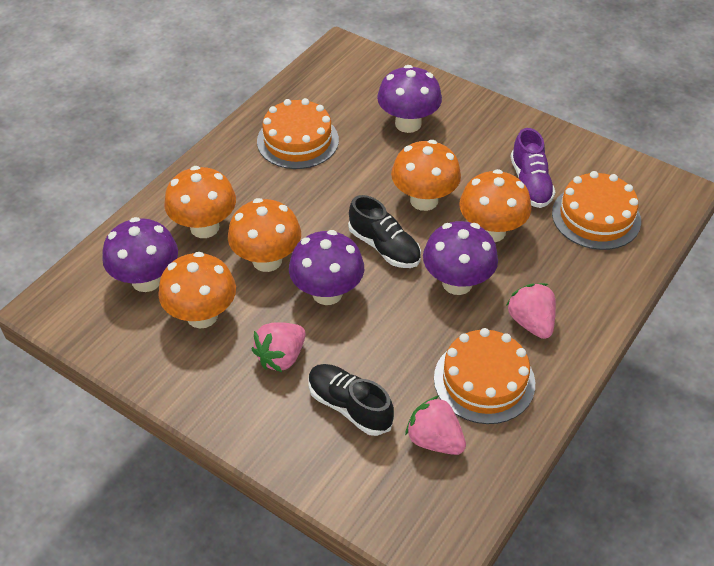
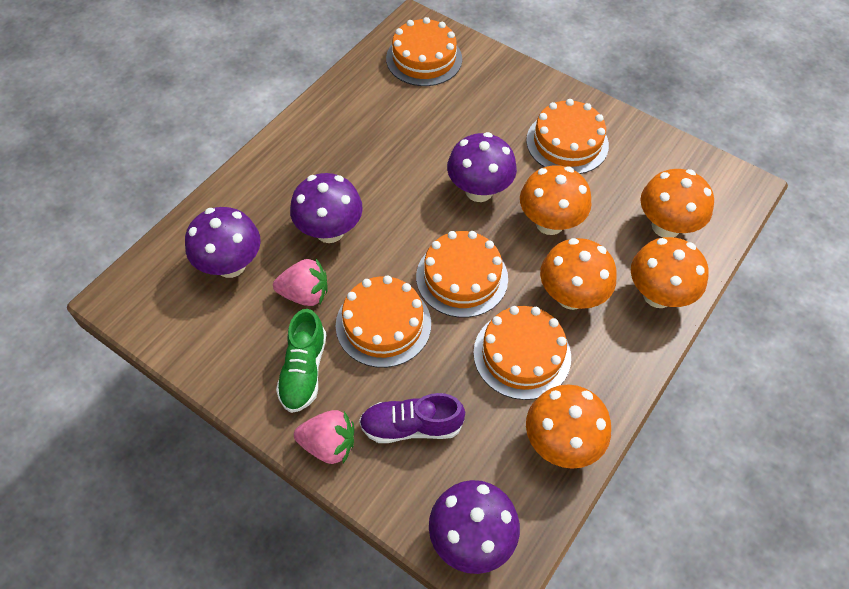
black shoe: [308,364,394,436] [348,195,421,268] = 2 -> none = 0
green shoe: none = 0 -> [276,309,326,413] = 1
orange cake: [257,98,339,169] [434,328,535,424] [552,171,641,250] = 3 -> [336,275,431,368] [386,17,462,86] [416,231,508,318] [473,306,571,400] [526,99,609,174] = 5
pink strawberry: [252,322,305,372] [405,396,466,455] [506,283,556,339] = 3 -> [273,259,328,306] [294,410,354,464] = 2

